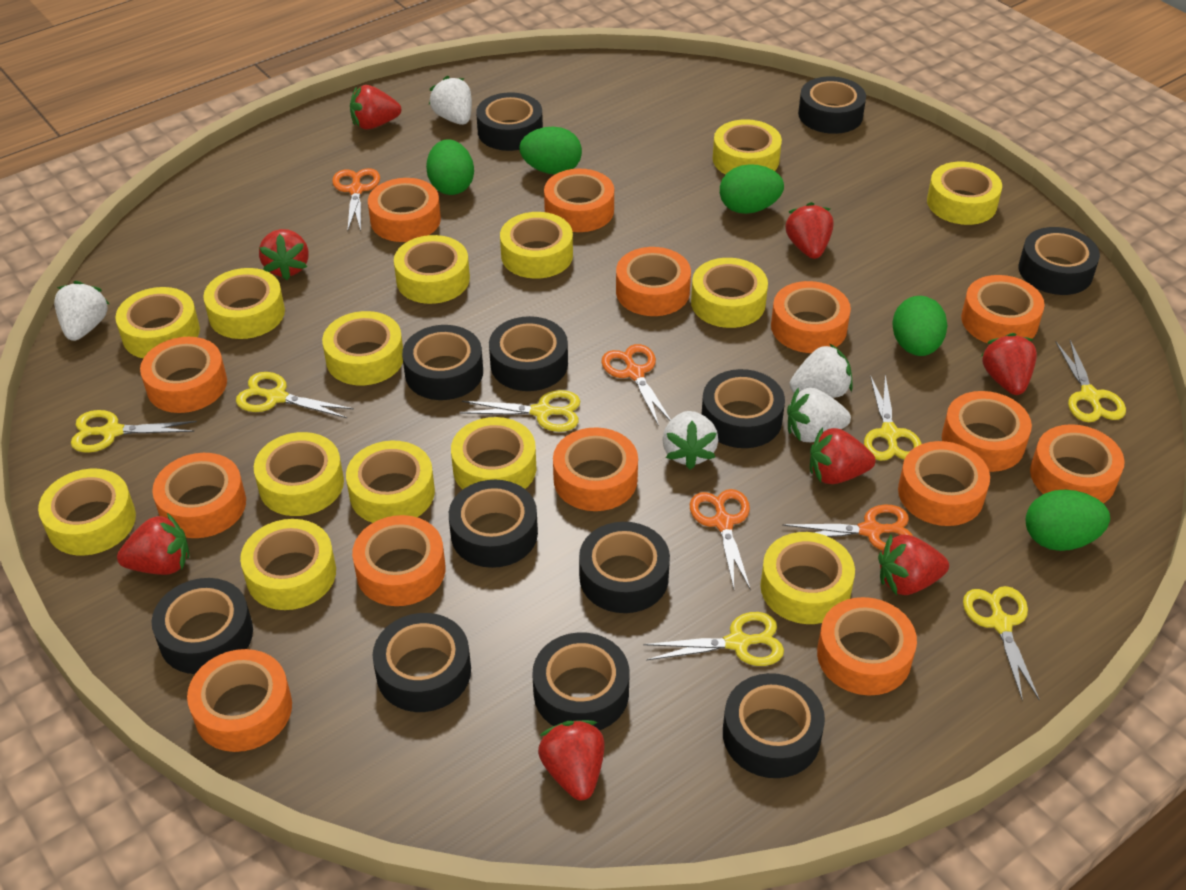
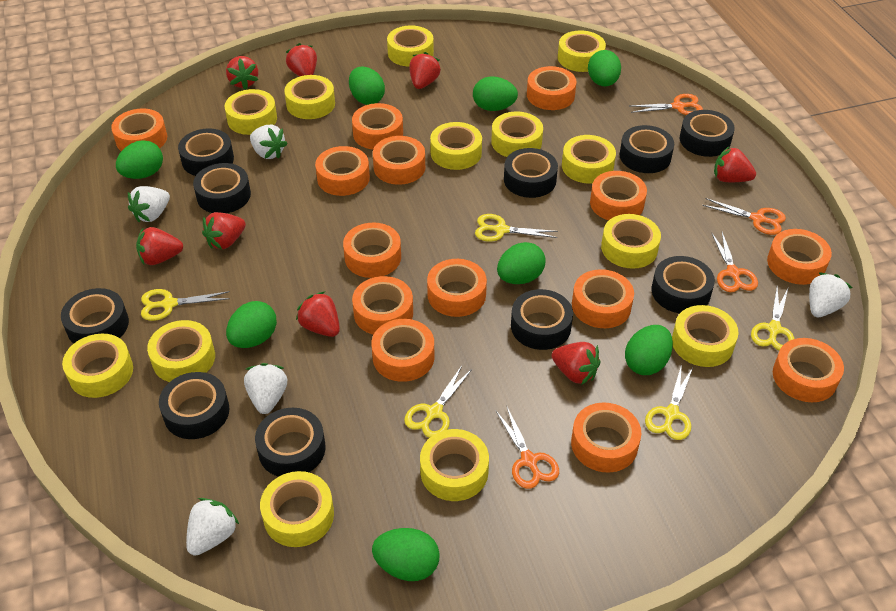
black tape: [152,578,253,674] [373,613,471,712] [402,325,483,400] [449,480,538,568] [476,92,543,151] [489,316,568,391] [532,632,630,730] [579,522,670,613] [702,369,785,448] [723,673,825,778] [798,76,866,134] [1019,227,1100,295] = 12 -> [61,288,129,344] [159,372,230,439] [178,128,234,176] [193,163,251,213] [255,408,325,477] [504,148,558,198] [511,289,573,350] [620,125,674,173] [651,256,715,313] [680,110,735,157] = 10
green egg: [426,139,474,195] [519,127,582,174] [720,164,784,214] [892,296,947,356] [1026,489,1110,551] = 5 -> [116,140,163,179] [226,301,277,348] [349,66,385,105] [372,528,440,581] [473,76,518,111] [497,242,546,284] [588,50,621,86] [625,325,673,375] = 8
yellow scissors: [71,410,197,453] [236,372,354,418] [460,390,580,432] [643,612,784,666] [864,375,922,461] [963,586,1040,701] [1056,340,1126,422] = 7 -> [141,289,230,321] [404,366,472,438] [475,214,558,241] [645,364,693,440] [751,287,794,351] = 5
yellow tape: [38,469,136,555] [115,287,200,358] [203,268,285,339] [240,519,336,610] [254,432,344,516] [322,311,403,385] [346,440,435,523] [394,235,470,304] [451,417,537,490] [500,212,573,279] [691,258,768,328] [713,119,782,175] [760,532,855,624] [927,162,1002,225] = 14 -> [62,334,133,398] [147,320,215,382] [224,89,277,135] [260,471,334,547] [284,75,335,119] [387,25,434,67] [420,429,489,501] [430,122,482,170] [491,112,543,157] [558,30,606,72] [562,135,616,184] [601,214,661,269] [672,305,739,367] = 13

